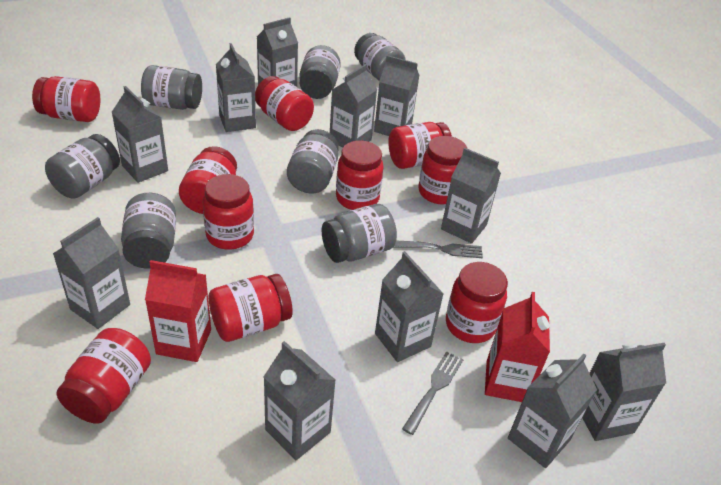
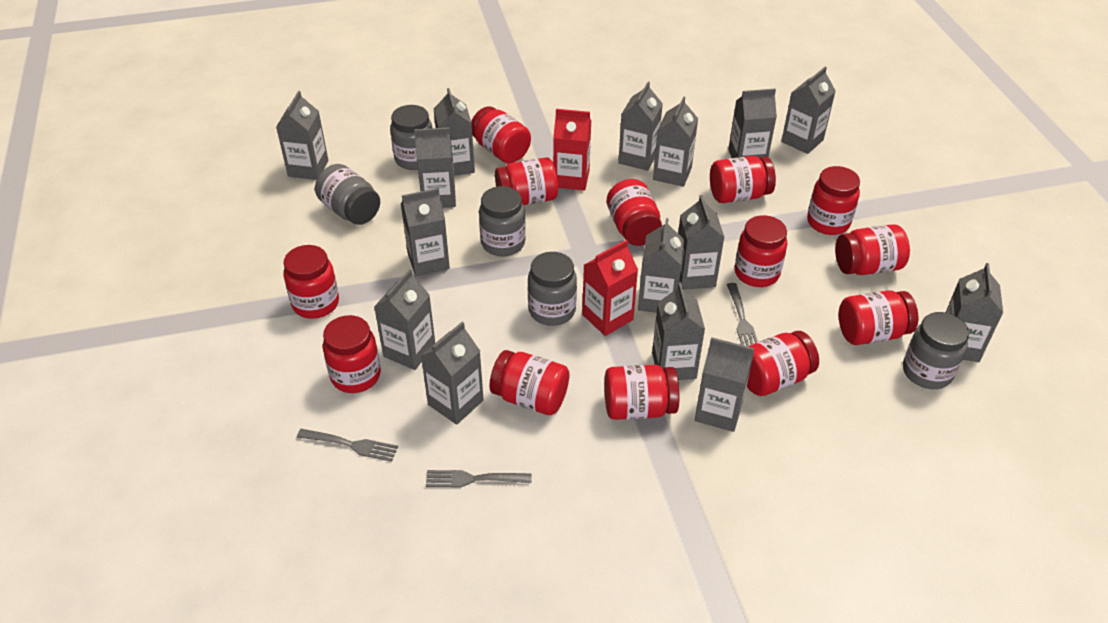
grey carton: [53,217,130,329] [112,86,168,183] [216,43,256,132] [257,17,298,87] [264,341,336,460] [330,64,377,148] [374,55,420,136] [375,251,443,362] [441,148,501,244] [508,354,597,468] [582,343,666,441] = 11 -> [276,91,328,180] [374,269,435,370] [401,188,450,276] [414,127,456,208] [421,322,484,424] [434,88,475,176] [618,82,663,171] [638,218,684,313] [652,282,705,380] [653,96,698,187] [678,195,725,290] [695,337,754,432] [728,89,777,158] [781,67,836,154] [946,263,1003,362] = 15
grey fork: [394,240,483,258] [402,351,463,435] = 2 -> [297,429,398,462] [426,470,532,487] [727,283,758,347] = 3
grey jar: [45,134,120,199] [121,193,176,269] [141,65,202,110] [287,129,339,193] [299,45,341,99] [322,204,397,263] [354,33,406,81] = 7 -> [315,164,380,225] [390,105,433,170] [479,186,526,257] [528,252,577,326] [903,312,969,389] = 5
red jar: [32,76,100,122] [56,328,151,424] [179,146,237,214] [203,174,254,250] [209,274,293,342] [255,76,314,131] [336,141,384,210] [388,122,452,169] [419,136,467,204] [446,262,508,343] = 10 -> [283,245,339,319] [323,315,381,393] [471,106,531,163] [489,350,569,415] [495,157,558,205] [604,365,679,420] [607,179,662,246] [710,156,776,203] [735,215,787,287] [747,331,819,396] [807,166,860,235] [835,224,910,275] [839,290,918,345] = 13

